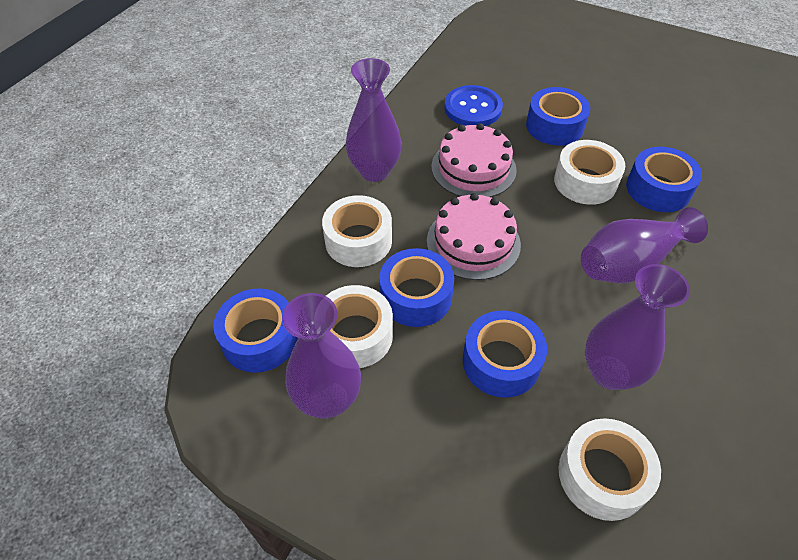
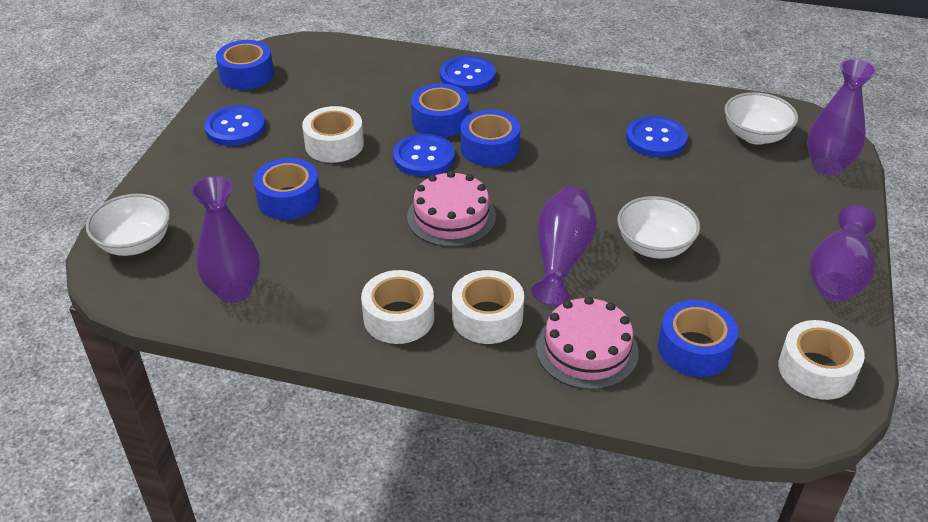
blue button: [444,85,503,126] = 1 -> [204,105,266,146] [393,134,455,177] [440,56,496,92] [626,116,688,157] = 4
white bowl: none = 0 -> [86,194,170,256] [617,196,700,259] [725,92,798,145] = 3

